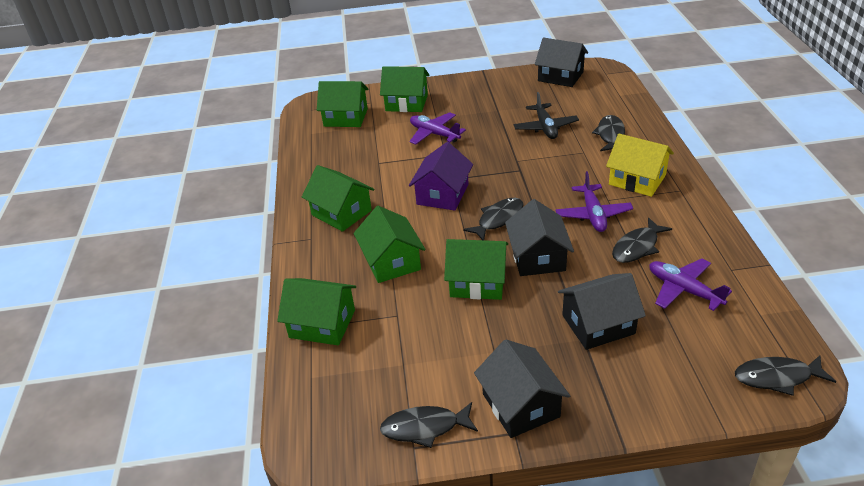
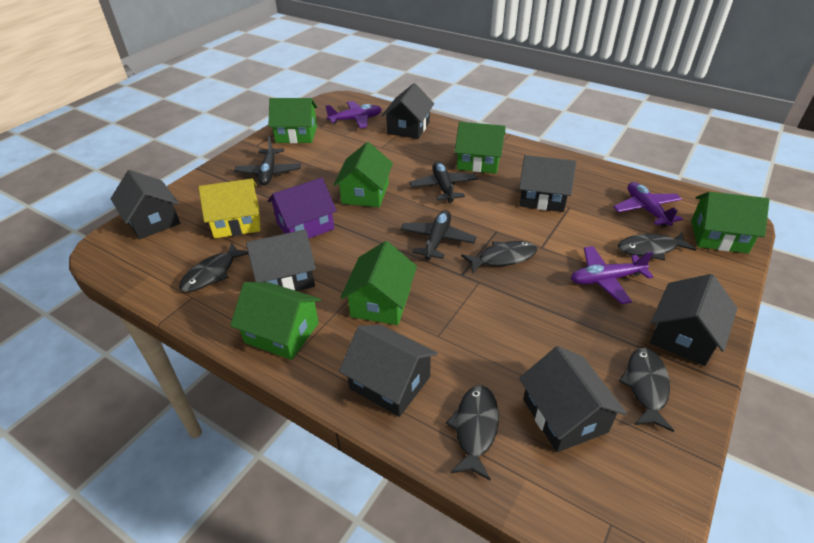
black house: [474,339,570,438] [505,199,574,276] [535,38,588,87] [558,273,646,350] = 4 -> [110,170,180,240] [246,229,316,291] [339,325,438,417] [381,83,434,139] [519,155,576,212] [519,346,627,452] [650,274,737,366] = 7
black plane: [514,92,579,139] = 1 -> [234,136,301,185] [400,210,476,260] [409,161,477,203] = 3

